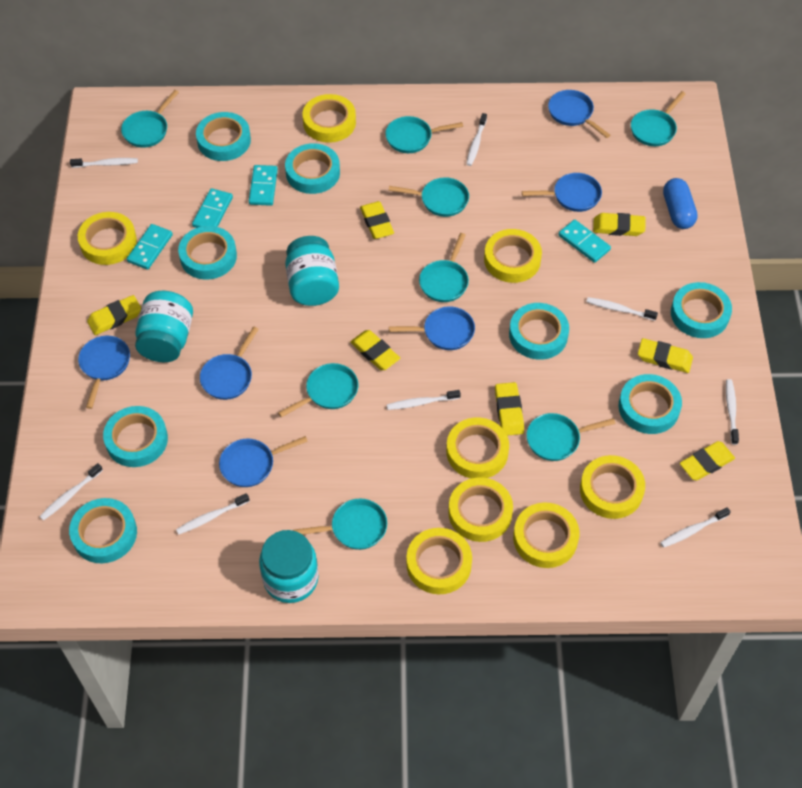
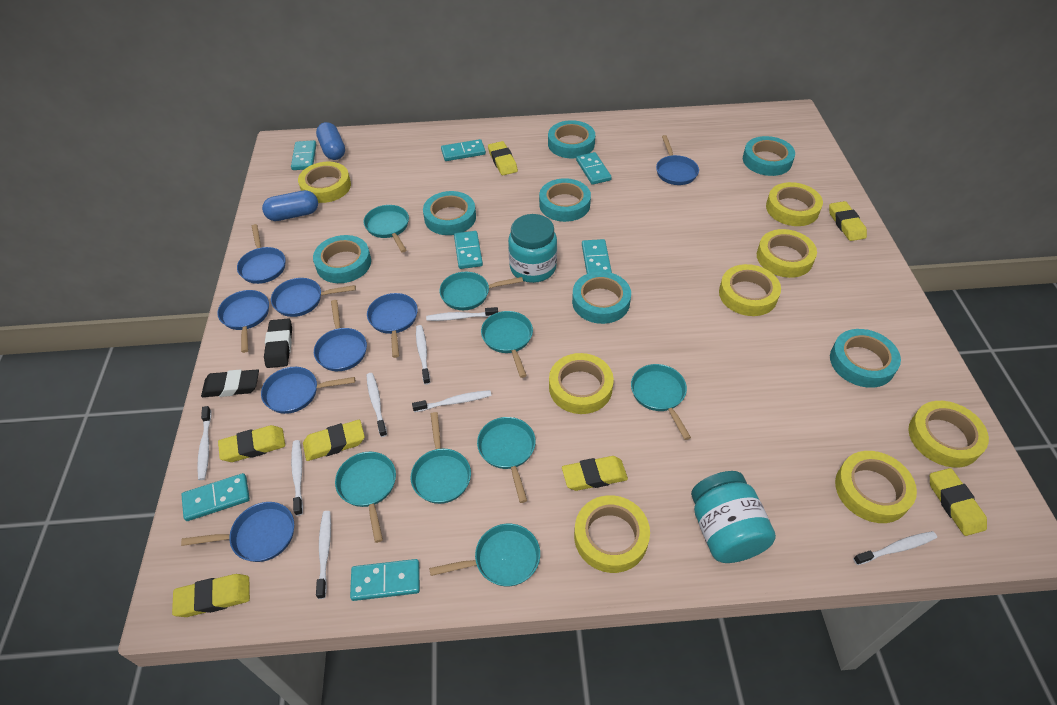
black eraser: none = 0 -> [201,369,259,397] [264,318,292,368] = 2
blue capsule: [663,178,698,229] = 1 -> [262,190,318,221] [316,122,345,160] = 2
blue pan: [78,336,130,409] [200,327,259,400] [219,436,308,487] [389,307,475,350] [522,173,602,212] [548,90,610,138] = 6 -> [181,502,294,562] [217,290,269,353] [237,224,286,284] [261,367,355,414] [271,278,356,317] [314,300,367,371] [367,293,418,358] [656,135,699,185] = 8
turquoise domino: [127,224,173,270] [192,188,233,228] [249,165,278,206] [558,220,611,263] = 4 -> [181,473,250,521] [291,140,316,170] [350,559,420,601] [441,139,486,161] [454,231,483,269] [576,152,612,185] [582,239,612,274] = 7
turquoise jar: [135,291,193,362] [259,530,319,603] [285,236,339,306] = 3 -> [508,214,557,283] [691,471,776,563] = 2
turquoise tape: [69,498,137,563] [103,406,168,467] [178,226,237,280] [196,112,251,161] [285,143,340,194] [509,303,569,360] [618,374,682,434] [671,282,732,338] = 8 -> [313,235,371,283] [423,191,476,235] [539,178,591,222] [548,120,595,158] [572,271,631,324] [743,136,795,176] [830,329,901,388] = 7

